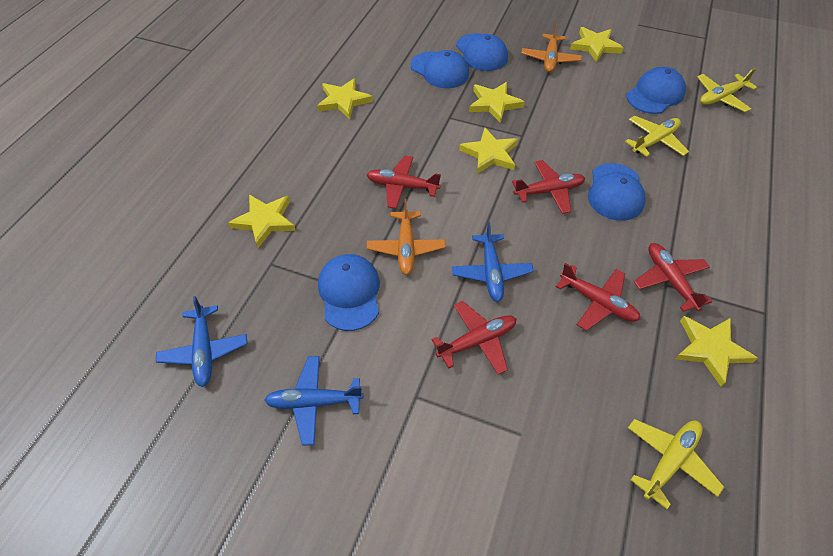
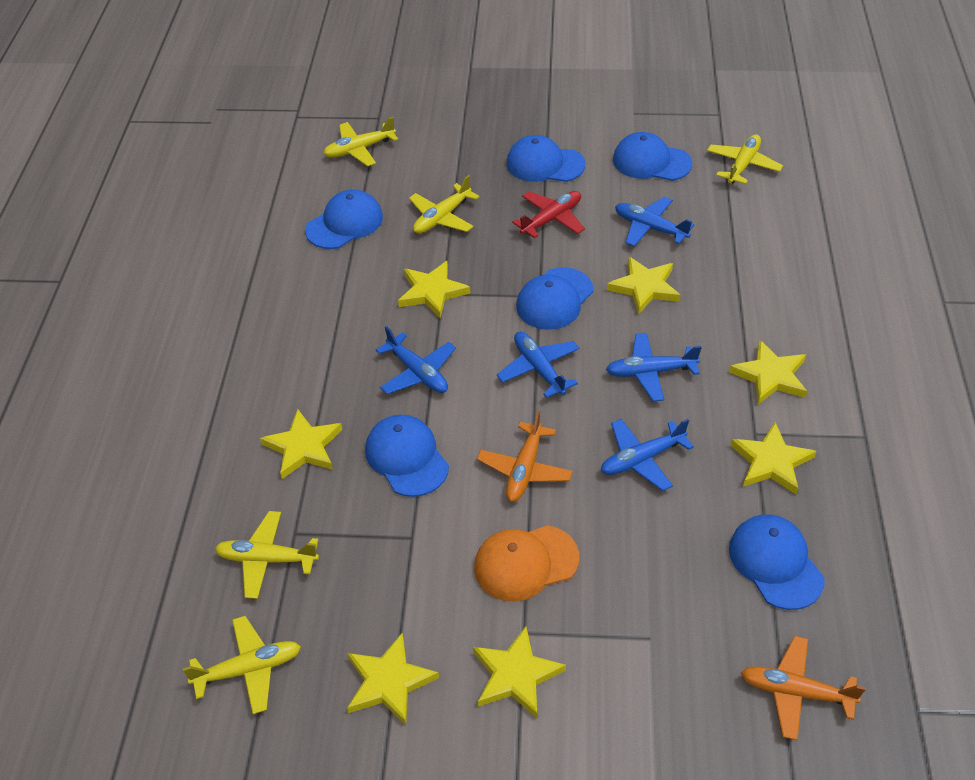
blue cap: [318,254,380,331] [410,50,469,88] [456,33,508,71] [588,163,646,221] [626,67,686,114] = 5 -> [305,189,383,249] [365,415,449,497] [506,135,585,182] [516,267,593,330] [613,132,693,181] [729,515,825,610] = 6
blue plane: [156,296,248,387] [265,356,363,446] [452,222,534,302] = 3 -> [376,326,456,394] [497,332,579,398] [601,419,694,491] [606,333,702,401] [615,197,694,247] = 5
orange cap: none = 0 -> [474,525,579,602] = 1
red plane: [366,156,441,209] [432,301,516,374] [512,160,585,214] [556,263,641,331] [634,243,713,312] = 5 -> [512,191,585,238] = 1
yellow plane: [625,116,689,157] [628,419,724,509] [697,68,757,112] = 3 -> [183,616,301,714] [215,511,319,599] [323,117,398,166] [409,175,480,233] [707,134,783,184] = 5
yellow star: [228,194,296,248] [317,78,373,119] [459,128,518,174] [469,82,525,123] [570,27,624,62] [675,316,757,387] = 6 -> [260,409,342,479] [347,633,439,725] [398,261,470,318] [473,626,566,718] [607,257,681,315] [729,340,807,404] [730,422,816,495] = 7

